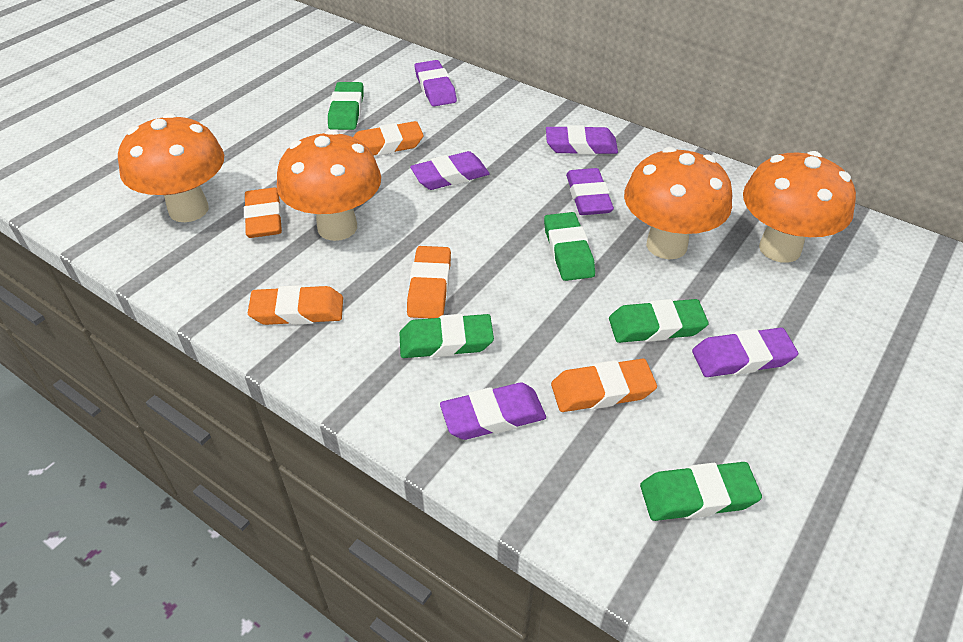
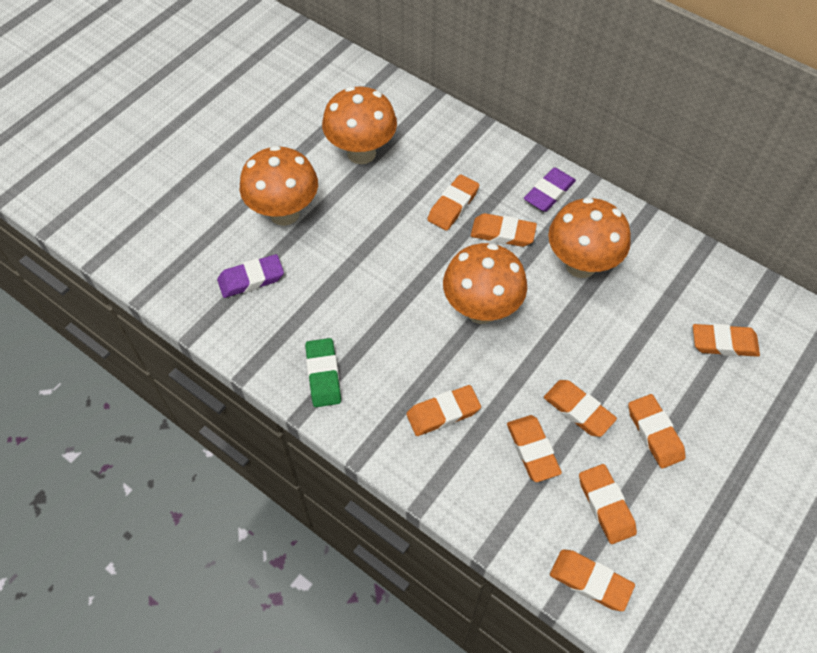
green eraser: [328,82,363,130] [399,314,494,358] [544,212,595,281] [609,299,709,343] [640,462,762,521] = 5 -> [305,338,341,407] = 1
orange eraser: [244,188,282,238] [248,285,343,325] [354,121,423,156] [407,246,451,318] [551,359,657,412] = 5 -> [406,385,481,436] [427,174,479,231] [471,213,537,247] [507,415,562,482] [544,380,617,437] [550,549,635,611] [579,464,637,544] [628,394,686,469] [693,324,760,357] = 9
purple eraser: [410,151,490,190] [415,60,457,106] [440,383,546,440] [546,125,618,155] [566,168,614,215] [692,328,798,377] = 6 -> [217,254,284,298] [524,167,576,212] = 2

